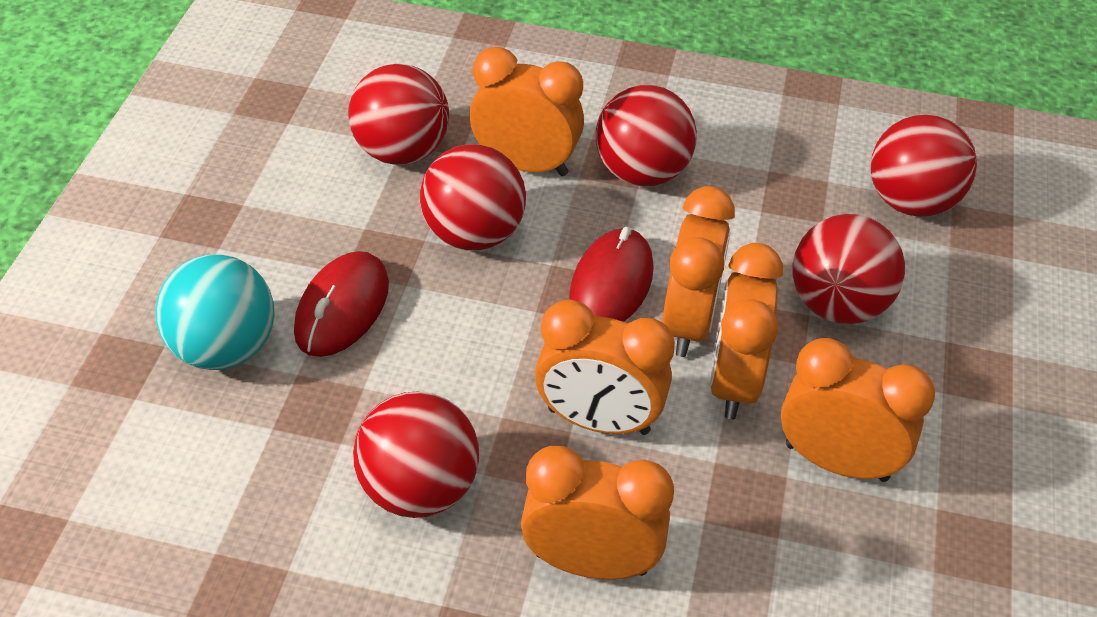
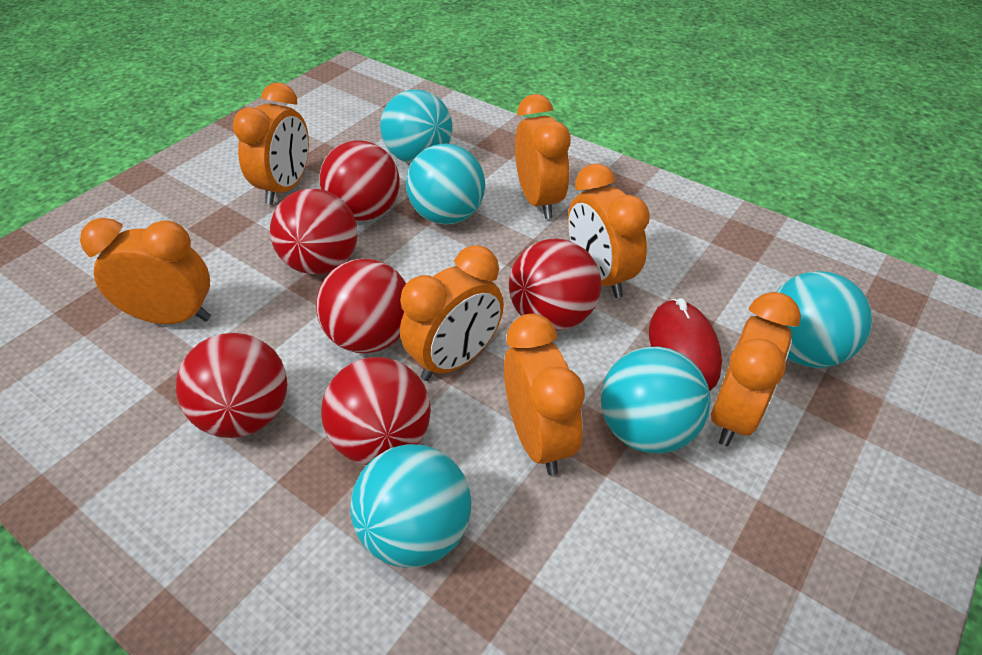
orange clock: [470,47,584,176] [521,446,674,579] [535,300,675,435] [662,186,735,357] [710,243,783,419] [781,338,935,482] = 6 -> [80,218,211,324] [233,83,309,205] [400,245,504,381] [504,314,585,475] [515,94,571,219] [568,164,650,298] [711,292,801,446] = 7
red mouse: [294,251,389,357] [569,227,654,322] = 2 -> [649,298,722,391] = 1
turquoise ball: [155,254,275,370] = 1 -> [350,444,471,568] [380,90,453,163] [406,144,485,225] [601,346,711,454] [776,271,873,368] = 5

